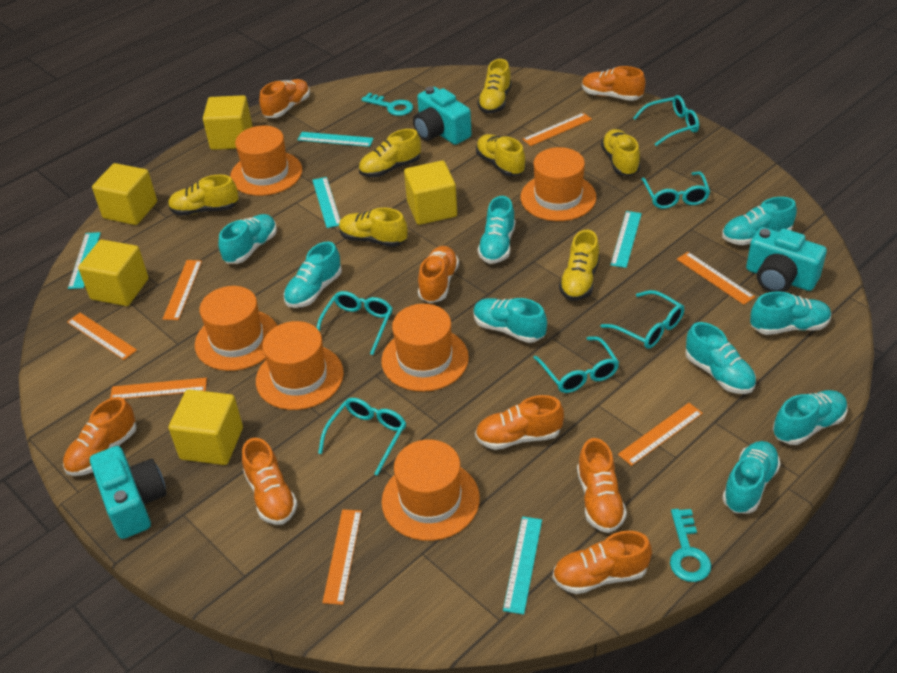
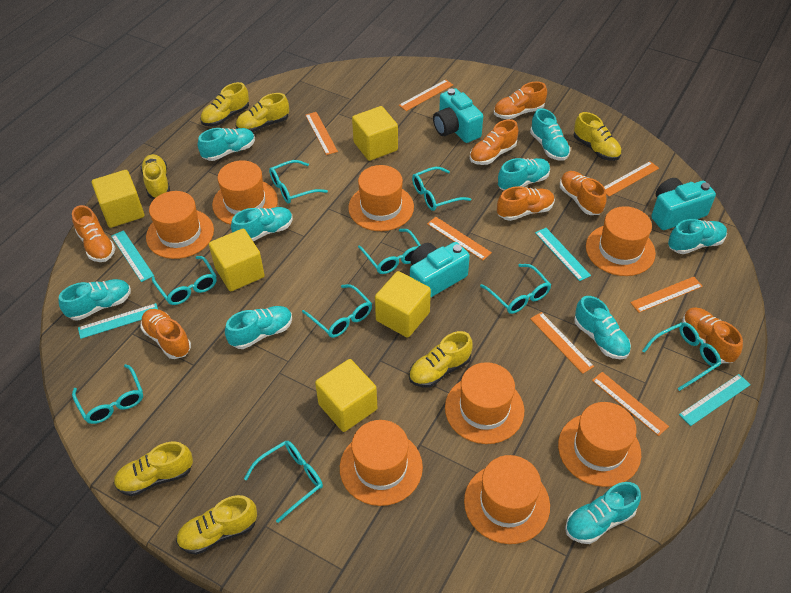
orange hat: [195,286,277,371] [230,126,302,196] [256,321,344,410] [381,304,469,392] [382,439,480,541] [521,147,596,221] = 6 -> [146,191,214,259] [212,160,278,225] [340,420,423,506] [348,165,414,231] [445,362,524,444] [464,455,550,544] [558,402,641,487] [586,206,656,276] = 8
orange shoe: [63,397,137,476] [242,438,298,525] [259,79,310,118] [418,246,459,303] [475,395,564,450] [553,531,652,594] [577,438,627,533] [582,66,646,101] = 8 -> [72,205,116,262] [140,309,191,359] [470,119,518,165] [494,82,547,119] [497,186,555,221] [560,171,607,215] [682,307,743,363] = 7
turquoise glasses: [317,291,393,355] [318,398,406,476] [533,336,619,393] [600,290,684,349] [633,95,699,146] [641,172,710,209] = 6 -> [72,364,143,424] [152,256,217,305] [244,441,323,523] [269,160,328,203] [302,284,372,338] [358,229,421,274] [412,167,471,211] [480,264,551,314] [642,322,721,391] = 9
turquoise key: [361,93,413,116] [670,509,711,582] = 2 -> none = 0
turquoise ruler: [68,232,101,289] [298,132,374,147] [312,177,340,228] [503,517,542,615] [610,211,642,268] = 5 -> [78,303,158,339] [111,230,154,282] [535,228,591,281] [679,374,751,426] = 4

